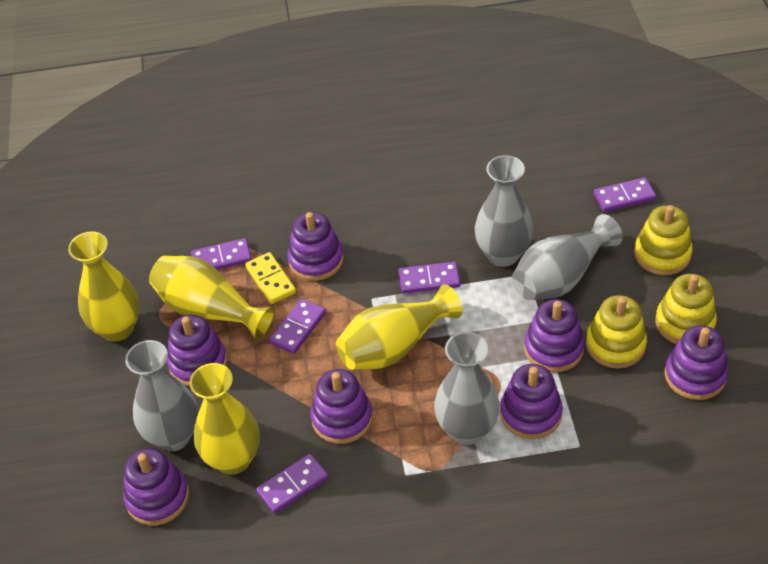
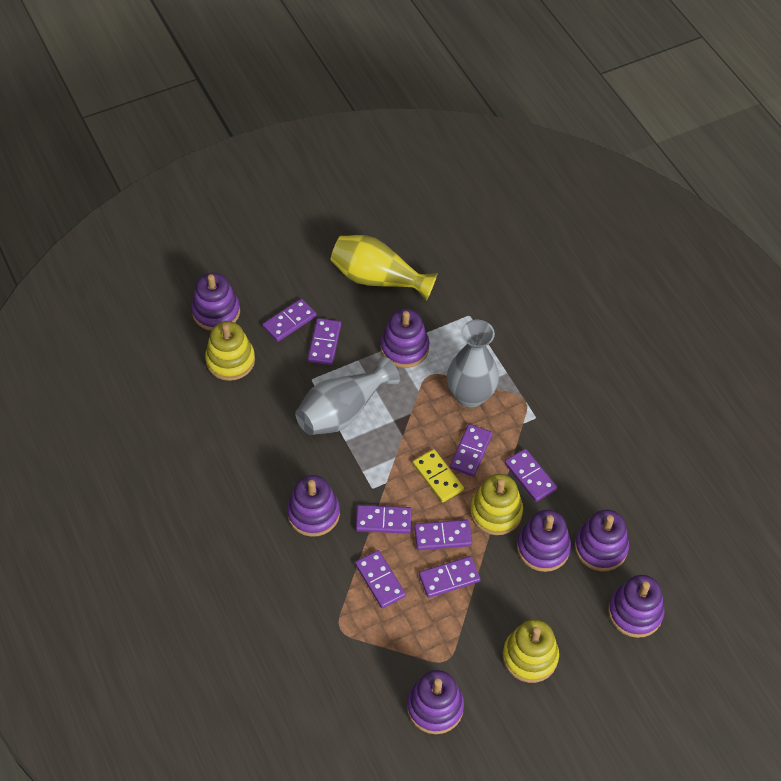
grey vase: [125,340,198,451] [434,332,500,445] [475,155,533,267] [512,214,623,300] = 4 -> [295,356,400,435] [447,320,499,407] = 2
purple domino: [191,238,252,270] [256,454,329,514] [269,299,326,354] [398,262,461,294] [594,177,656,212] = 5 -> [263,299,317,342] [308,318,341,365] [355,550,406,608] [356,505,412,534] [414,520,472,550] [419,556,480,598] [450,424,493,477] [505,449,557,502] = 8
yellow vase: [68,231,140,342] [149,256,274,340] [189,363,260,475] [336,284,462,370] = 4 -> [330,235,438,301] = 1

